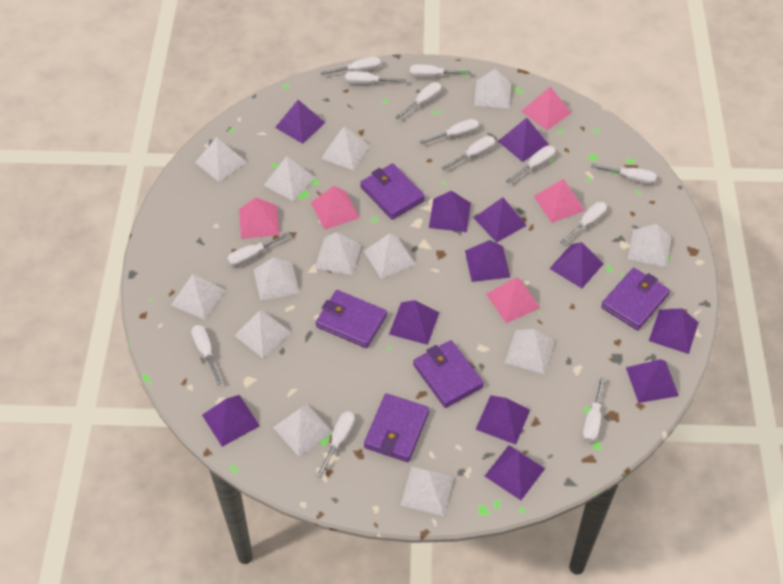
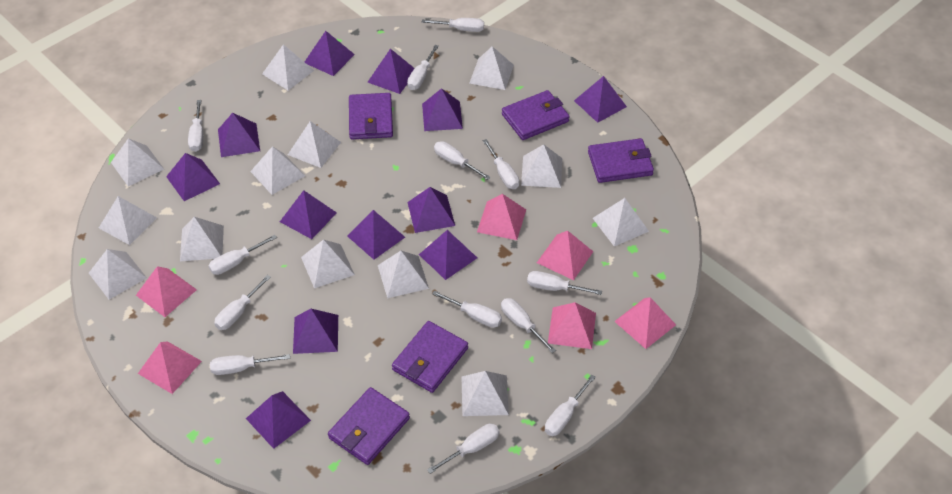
pink pyramid: [239,197,280,239] [311,186,360,230] [486,277,540,323] [522,87,571,130] [534,179,585,223] = 5 -> [136,266,197,317] [138,341,202,394] [477,194,526,240] [537,231,593,280] [548,302,596,349] [614,297,676,349] = 6

